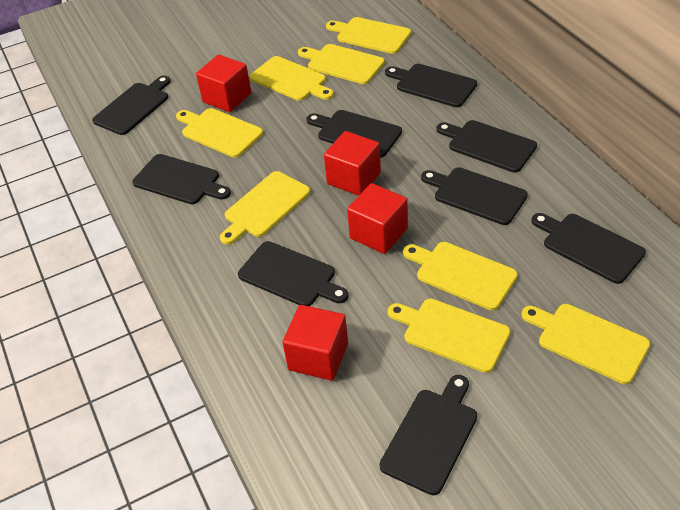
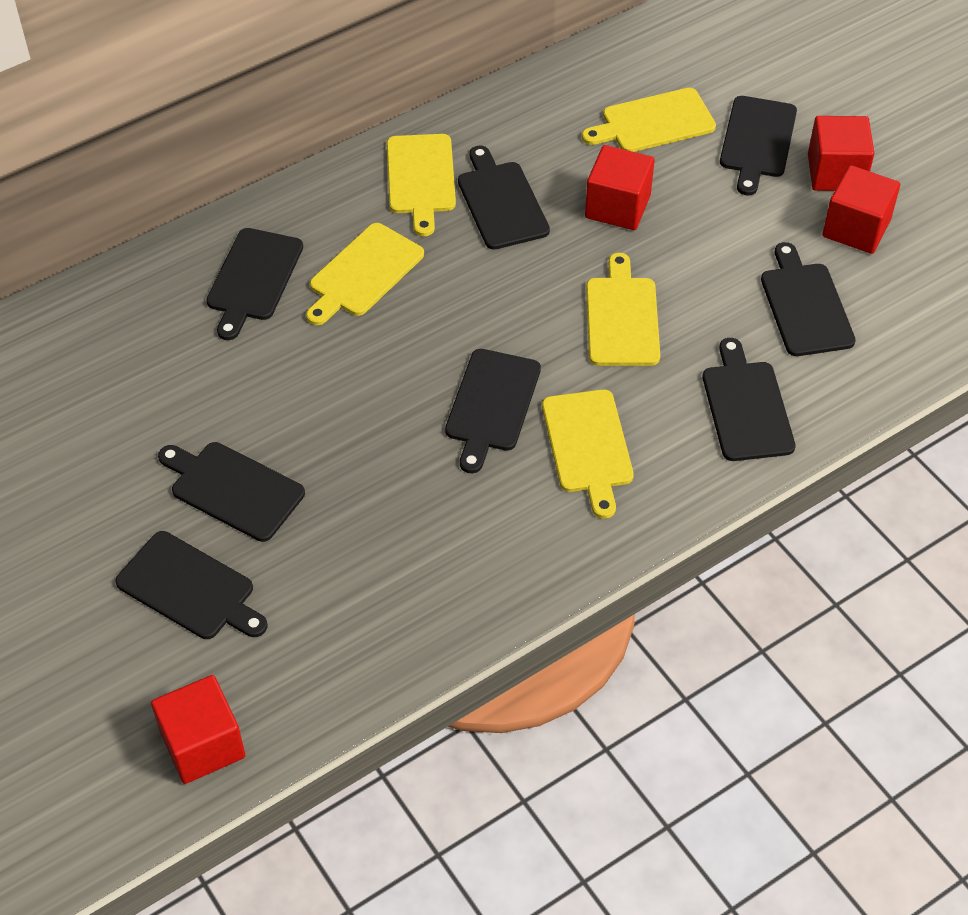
black cutting board: [92,75,170,135] [132,154,231,204] [238,241,349,306] [306,110,402,158] [380,375,477,495] [385,64,477,107] [421,167,528,225] [437,120,537,172] [532,213,646,284] = 9 -> [115,531,268,639] [158,442,305,542] [206,228,303,340] [445,349,541,473] [458,145,550,250] [703,338,796,461] [720,96,797,196] [761,242,856,356] = 8
yellow cutting board: [176,108,263,158] [220,171,311,245] [250,56,334,101] [298,44,385,84] [326,17,411,54] [388,299,511,373] [403,242,518,310] [521,304,650,384] = 8 -> [306,223,424,325] [387,134,456,236] [542,389,634,519] [582,88,716,152] [586,253,660,366] = 5

